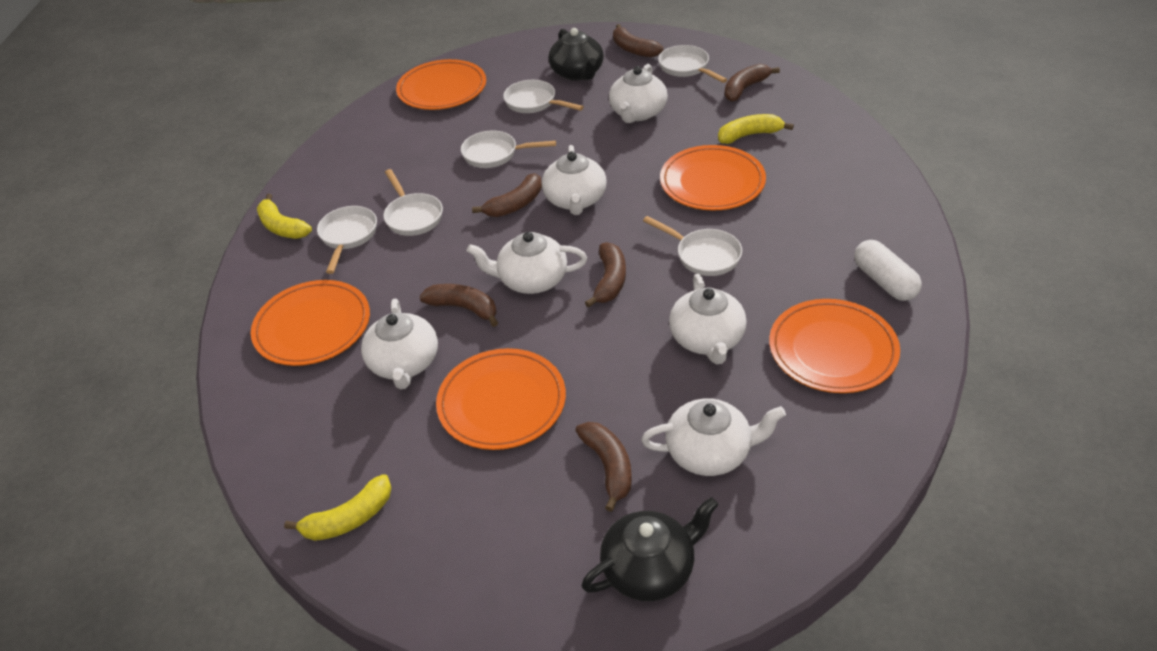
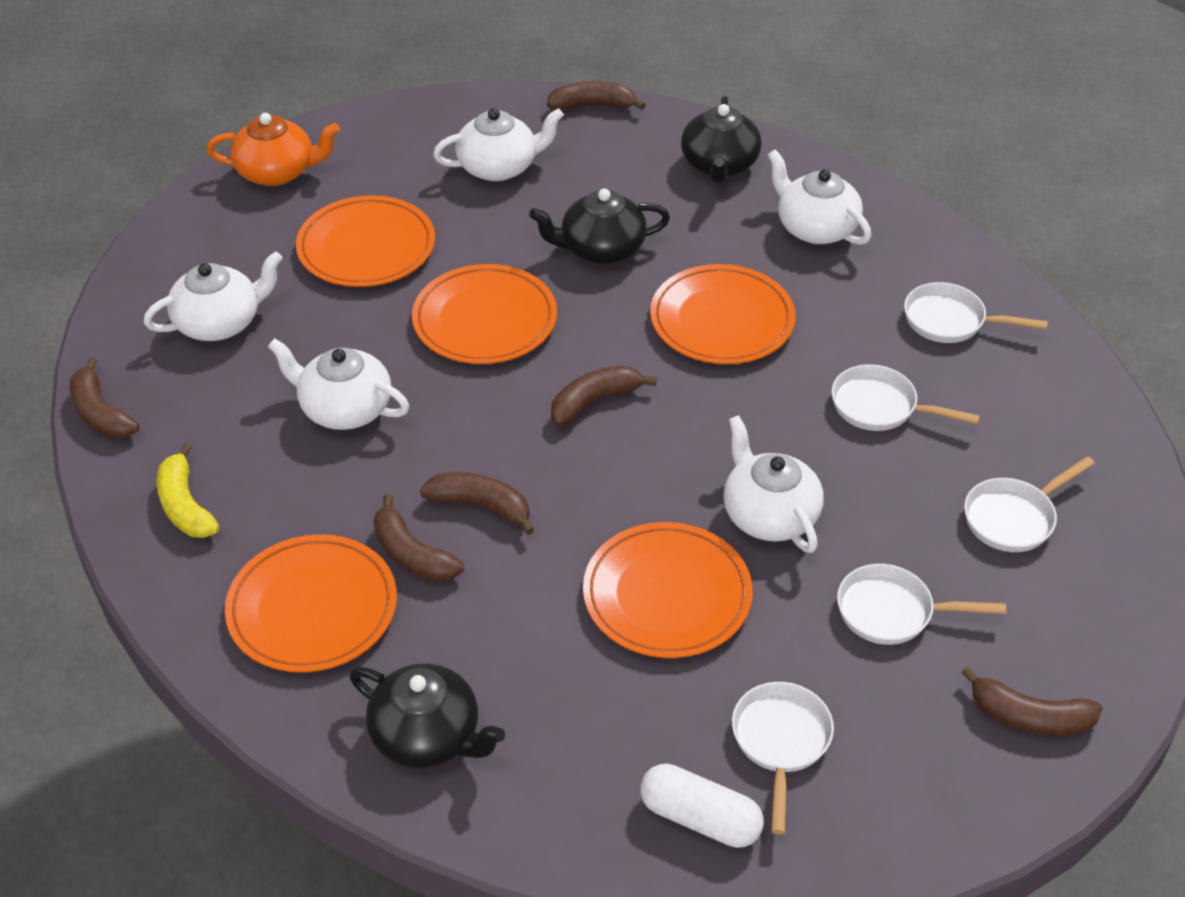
black teapot: [549,28,604,81] [582,497,719,601] = 2 -> [350,664,505,768] [529,188,670,264] [681,96,762,183] = 3
orange teapot: none = 0 -> [207,113,340,186] = 1
white pan: [317,206,377,274] [383,169,443,236] [461,130,556,168] [503,80,584,113] [643,216,742,276] [658,45,727,83] = 6 -> [732,682,834,835] [831,364,980,431] [837,564,1006,645] [904,282,1048,343] [964,456,1095,552] = 5
white teapot: [361,299,438,389] [467,232,587,294] [542,145,607,215] [609,64,668,123] [641,398,786,476] [669,274,747,364] = 6 -> [144,251,283,341] [268,338,409,430] [433,108,564,181] [723,415,824,553] [768,149,872,245] = 5
yellow banana: [257,194,312,239] [284,474,391,541] [718,114,794,144] = 3 -> [157,443,220,538] = 1

